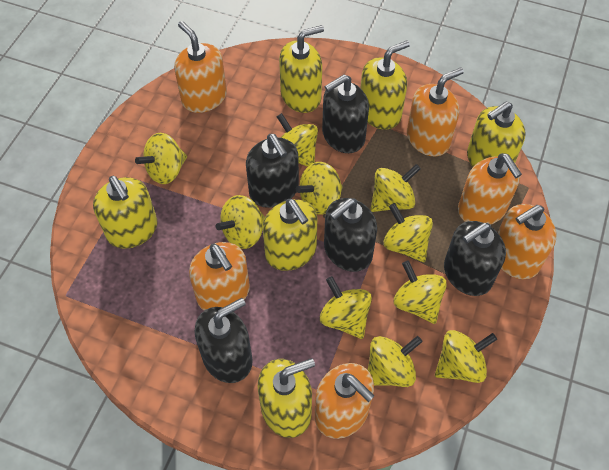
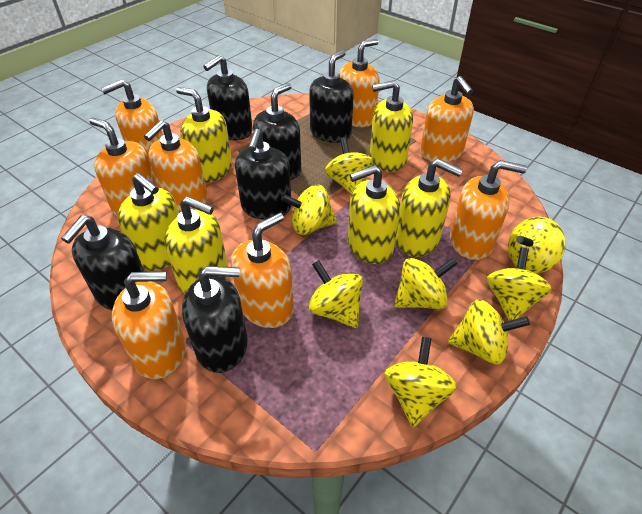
black soap dispenser: [195,298,253,383] [246,134,299,208] [322,74,369,153] [324,198,377,272] [444,221,506,296] = 5 -> [61,215,145,310] [182,266,248,373] [203,55,253,140] [235,129,291,220] [253,83,301,180] [309,50,354,143] = 6
orange soap dispenser: [174,21,227,113] [189,242,250,311] [315,363,374,439] [407,67,464,157] [458,153,522,224] [498,204,557,279] = 6 -> [89,118,157,216] [101,79,163,168] [112,271,186,379] [144,120,208,212] [231,213,294,328] [339,39,379,127] [420,76,474,162] [450,160,527,260] = 8
yellow spinning top: [135,133,187,184] [216,195,265,249] [277,113,318,167] [296,162,343,215] [320,276,372,339] [368,336,422,387] [371,164,421,212] [383,203,433,262] [394,261,447,324] [435,330,497,383] = 10 -> [281,185,337,235] [308,260,363,328] [325,137,373,194] [384,337,457,427] [394,257,458,309] [448,299,530,365] [486,247,552,321] [508,217,566,273] = 8

